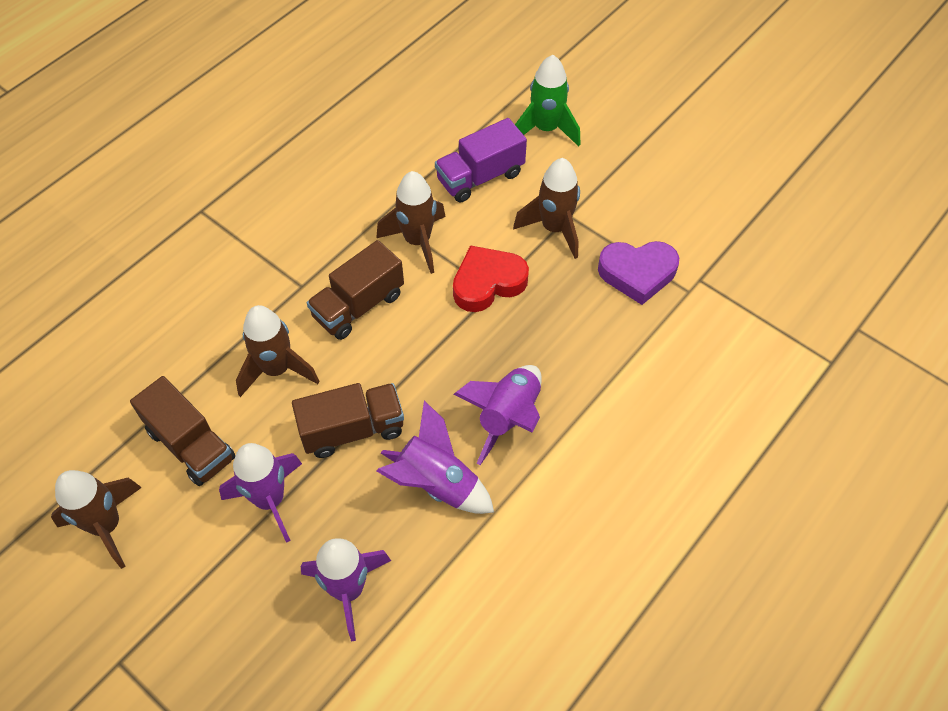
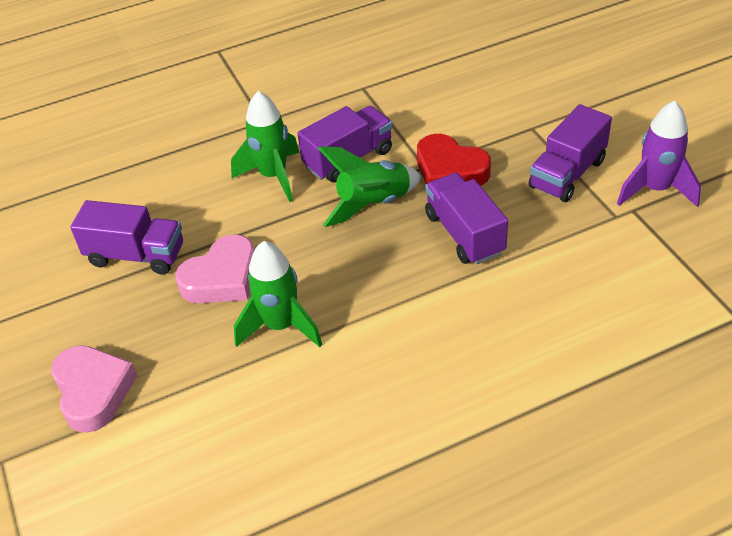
brown rocket: [51,470,142,569] [236,305,319,397] [376,171,446,274] [513,158,580,259] = 4 -> none = 0
brown truck: [130,376,235,486] [292,383,404,458] [307,240,404,340] = 3 -> none = 0
green rocket: [515,55,581,147] = 1 -> [231,91,300,202] [234,241,322,347] [318,146,422,227] = 3
pink heart: none = 0 -> [51,345,137,433] [175,235,254,303] = 2
purple heart: [598,241,679,305] = 1 -> none = 0
purple rocket: [219,443,302,543] [300,538,391,642] [376,400,494,514] [454,365,542,465] = 4 -> [617,101,701,207] = 1
purple truck: [435,118,527,202] = 1 -> [70,200,183,275] [298,106,393,182] [425,172,508,265] [528,104,612,202] = 4

